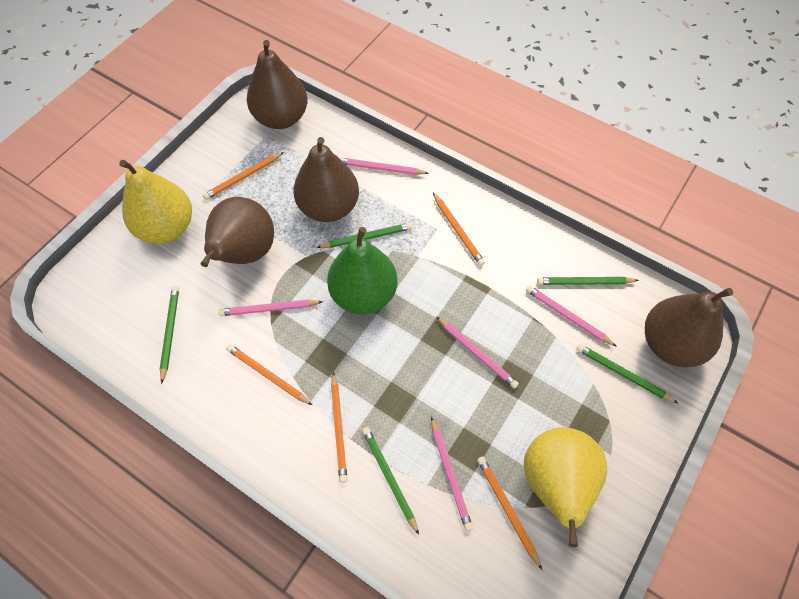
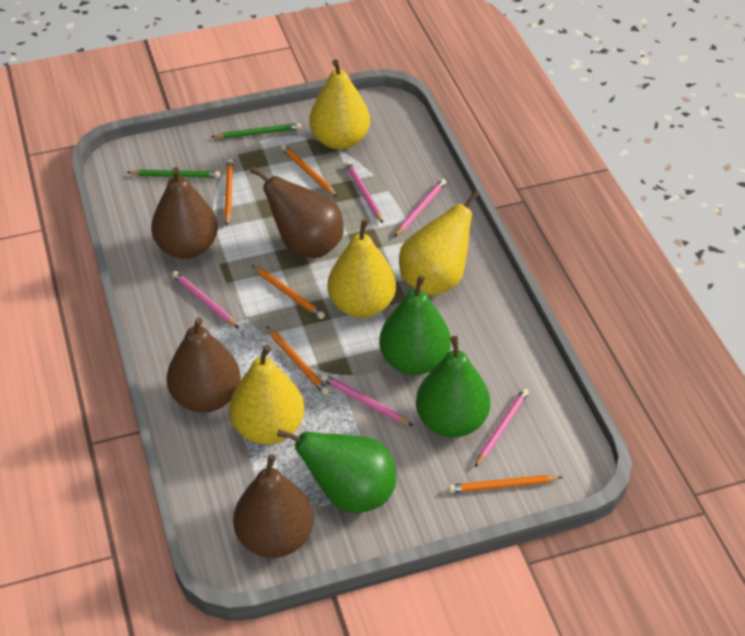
green pear: [327,227,398,314] = 1 -> [277,429,397,513] [379,275,451,375] [416,336,490,437] = 3
green pencil: [160,286,179,384] [317,223,412,248] [362,427,419,535] [537,277,639,285] [576,344,678,403] = 5 -> [126,170,220,178] [211,123,301,139] = 2
yellow pear: [119,160,192,244] [524,427,607,547] = 2 -> [229,345,304,445] [309,59,370,150] [327,219,396,318] [399,190,480,296] = 4

